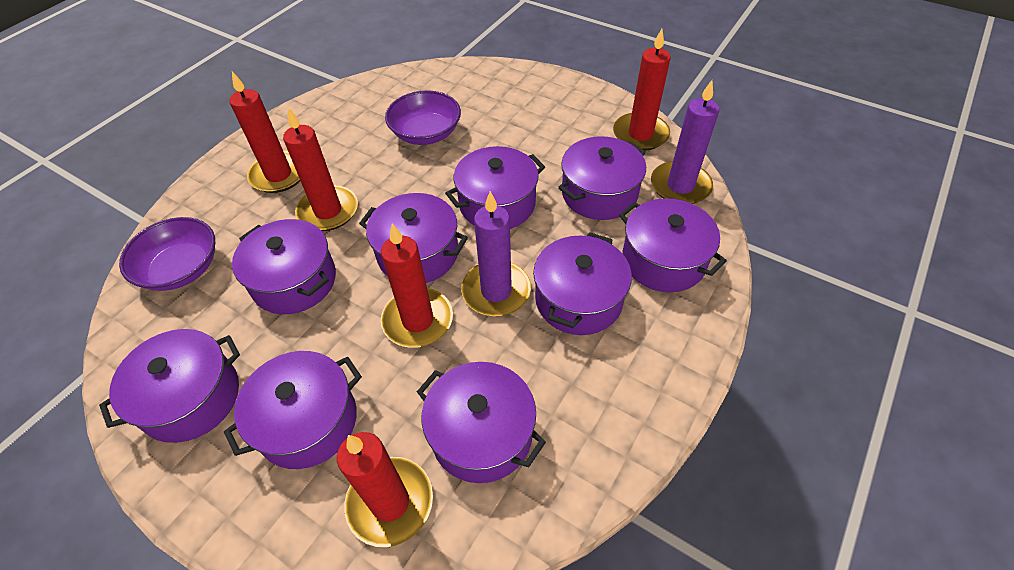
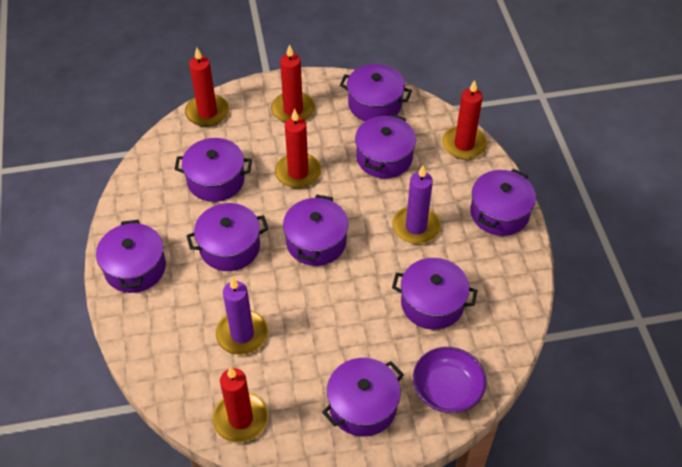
purple bowl: [119,217,215,291] [385,90,461,145] = 2 -> [413,347,486,413] = 1

